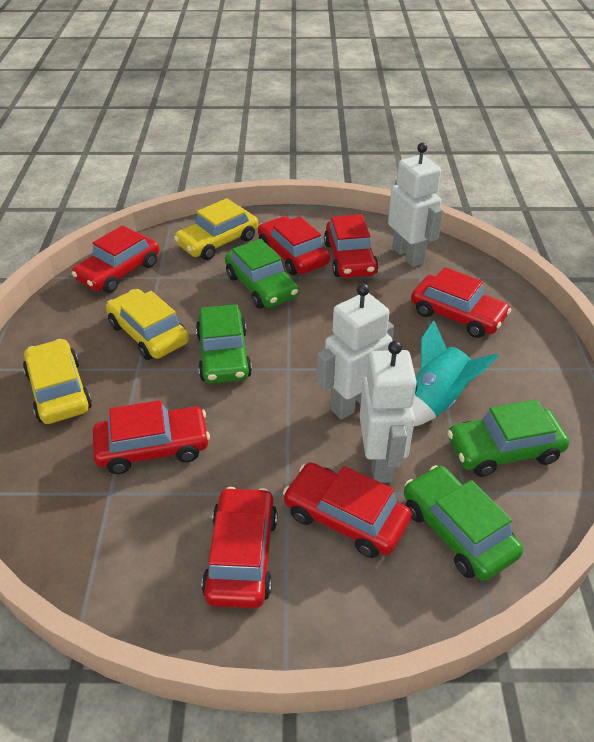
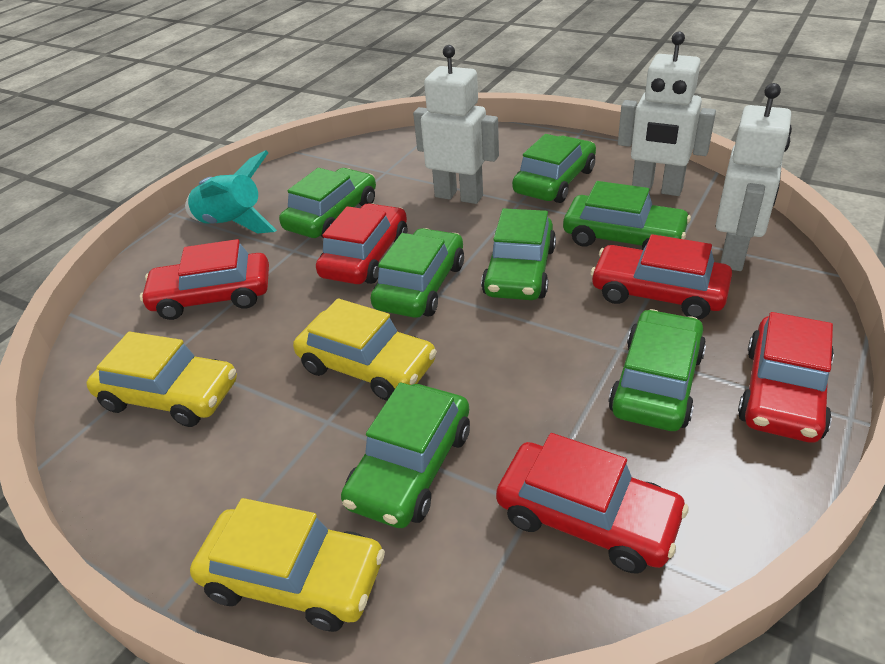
green car: [196,304,252,384] [225,239,299,309] [404,465,523,581] [447,399,569,477] = 4 -> [279,168,376,238] [341,382,470,528] [370,228,464,318] [481,208,556,300] [512,134,596,203] [563,181,691,250] [609,309,706,431] = 7
red car: [71,225,159,293] [93,400,210,474] [202,487,277,608] [258,216,330,275] [283,462,412,558] [324,214,378,278] [411,267,511,338] = 7 -> [140,239,269,320] [316,203,407,284] [496,433,689,574] [590,234,732,320] [738,312,834,443] = 5

